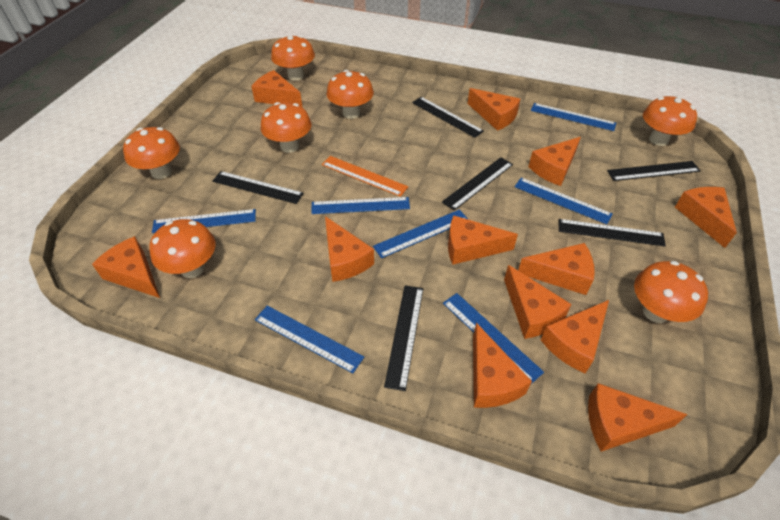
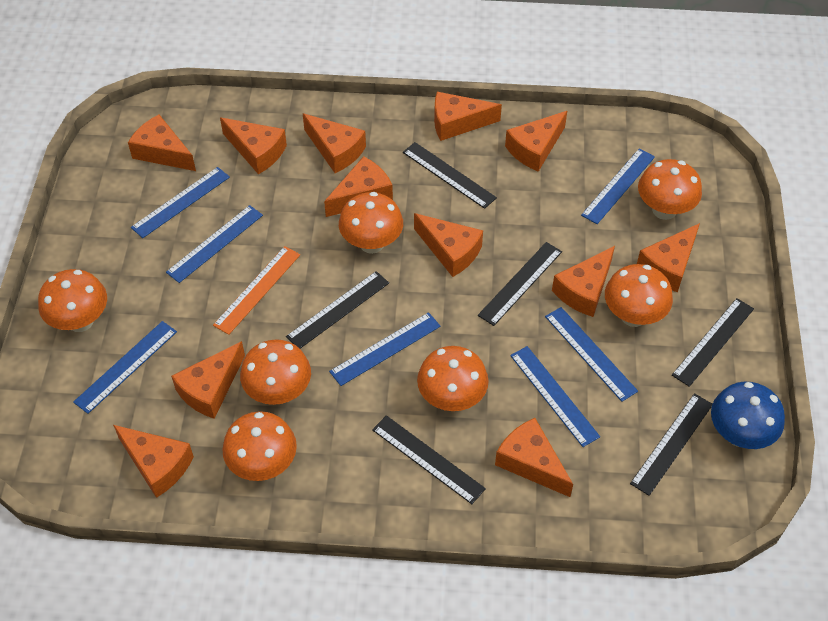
blue mushroom: none = 0 -> [711,382,785,449] = 1

